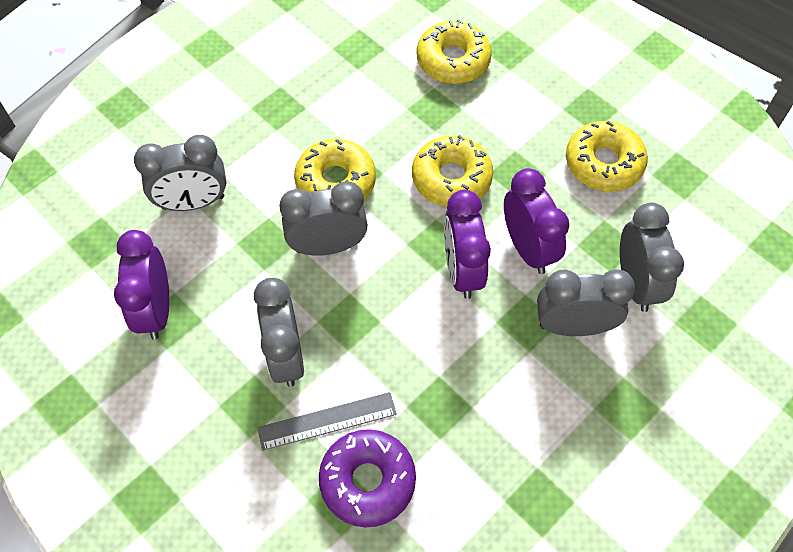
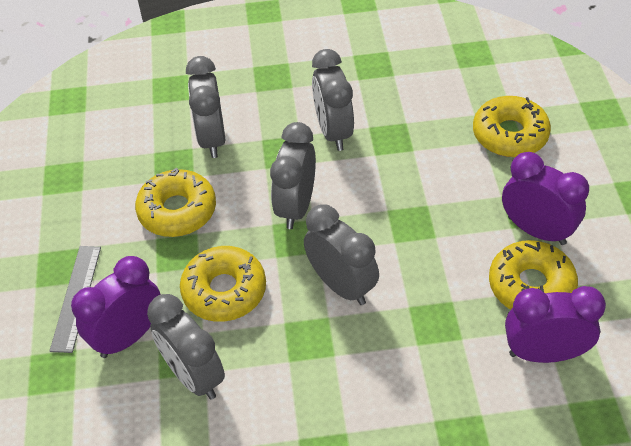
purple donut: [319,429,416,527] = 1 -> none = 0

